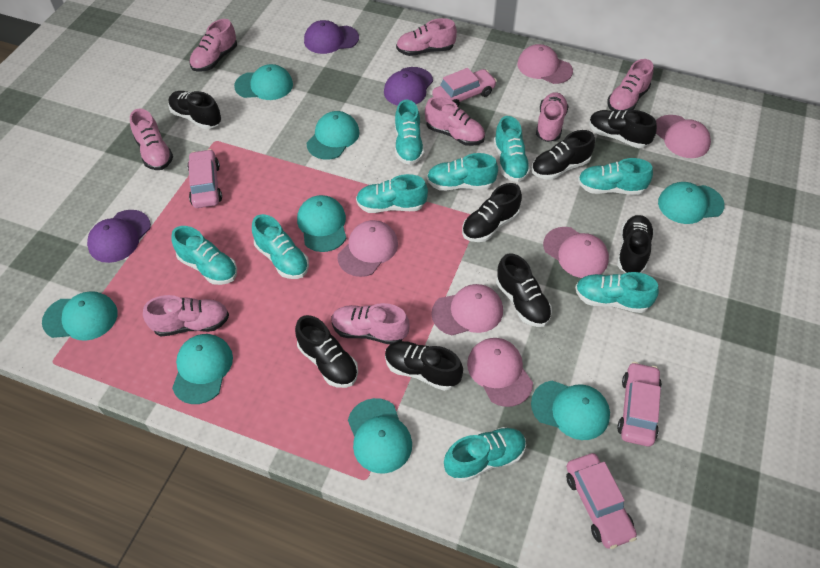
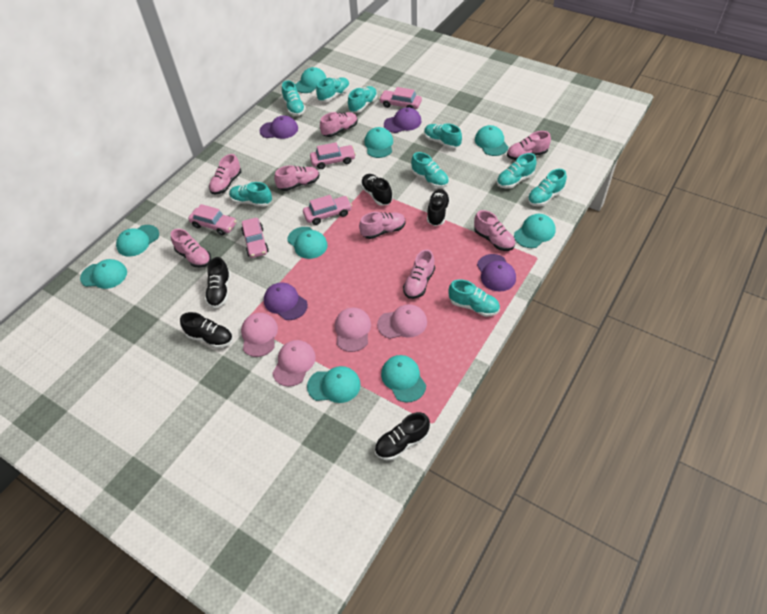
black shoe: [168,91,222,129] [295,315,358,388] [385,341,463,391] [462,183,522,242] [496,253,552,327] [531,130,595,180] [589,110,657,148] [617,215,654,273] = 8 -> [180,312,233,348] [205,257,230,308] [361,174,393,206] [375,412,430,461] [427,189,450,226] = 5
pink cap: [338,220,398,277] [431,284,503,335] [467,338,533,407] [517,44,573,84] [543,227,609,278] [656,115,711,158] = 6 -> [241,313,278,357] [272,340,316,387] [335,308,371,352] [377,304,427,339] = 4
pink car: [187,149,222,208] [432,68,497,107] [566,453,637,549] [617,362,662,446] = 4 -> [188,204,237,235] [241,218,269,258] [303,195,352,225] [310,142,356,169] [379,87,422,109] = 5
purple cap: [87,210,151,263] [304,20,359,54] [384,67,433,106] = 3 -> [259,116,298,139] [264,283,308,320] [384,107,421,133] [477,254,516,292] = 4
turquoise cap: [42,291,118,341] [172,334,233,404] [234,64,293,100] [297,195,346,252] [306,111,360,160] [348,398,412,474] [531,381,610,440] [658,182,725,224] = 8 -> [80,259,127,289] [116,225,159,257] [288,227,327,259] [295,67,326,93] [307,366,361,403] [364,127,393,158] [381,355,426,402] [475,125,508,156] [514,214,555,248] = 9

